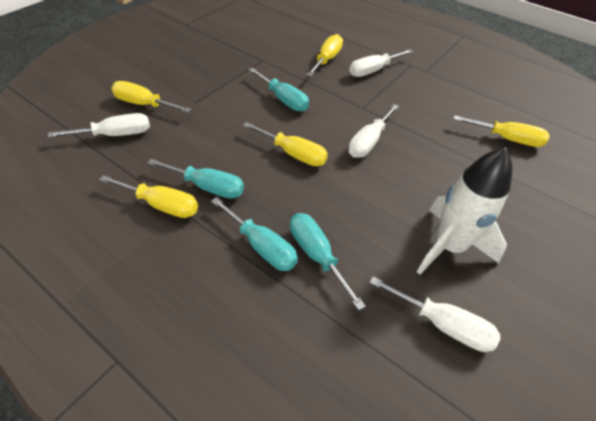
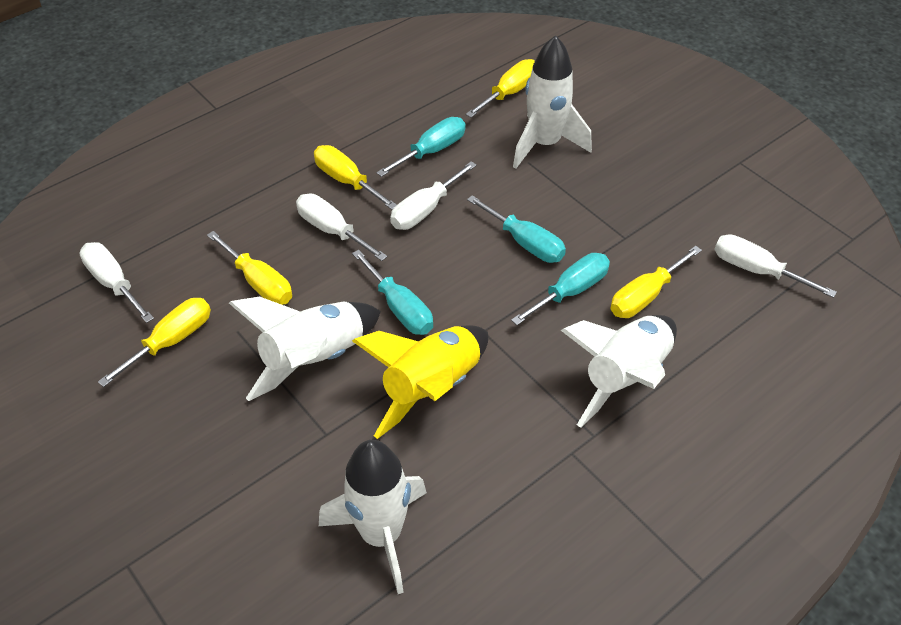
white rocket: [417,147,512,275] = 1 -> [229,297,381,401] [319,440,427,594] [513,35,592,169] [561,315,677,428] = 4
yellow rocket: none = 0 -> [352,326,488,439] = 1

